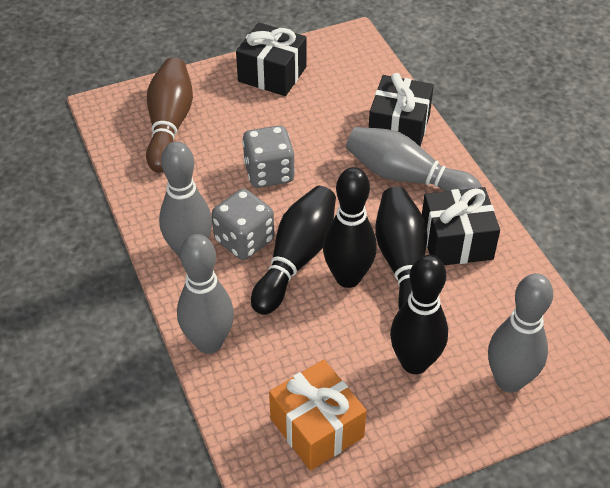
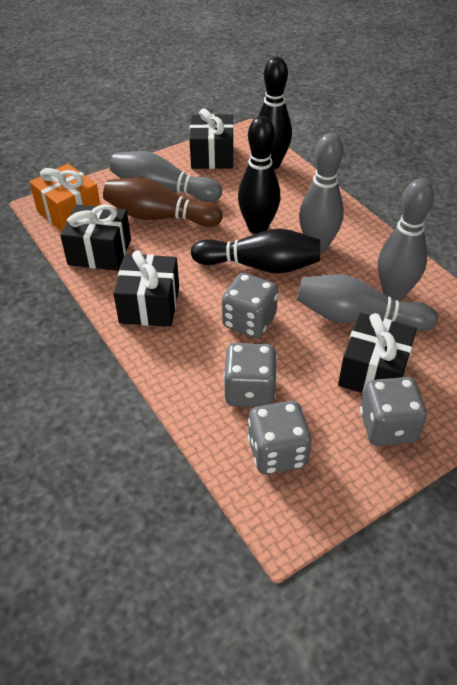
black bowling pin: [251,186,336,315] [323,167,377,288] [375,187,428,310] [390,255,448,374] = 4 -> [191,229,320,274] [238,116,280,234] [258,57,292,169] = 3
black gift: [236,22,307,96] [369,73,434,146] [422,187,500,265] = 3 -> [60,204,131,271] [113,251,179,327] [190,108,233,169] [338,313,417,394] = 4
grey dice: [211,189,274,260] [242,125,295,188] = 2 -> [222,273,278,338] [223,343,277,407] [248,401,311,474] [360,377,427,446] = 4

